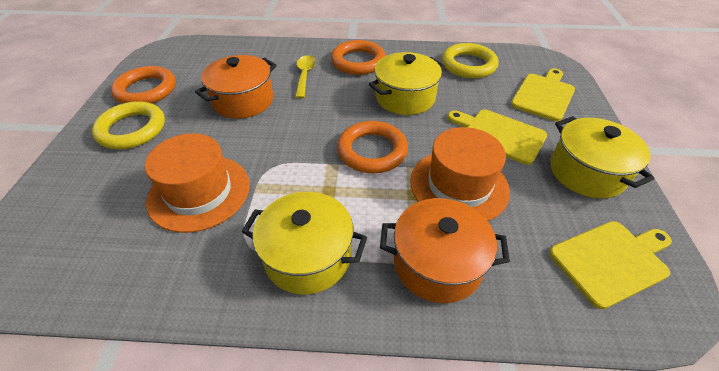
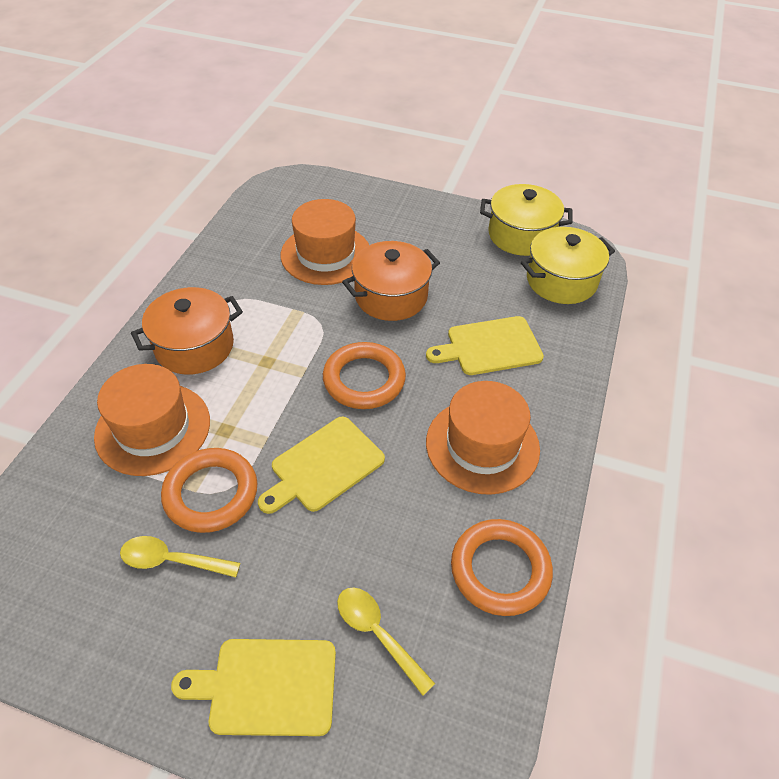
orange hat: [145,133,250,233] [410,127,510,221] = 2 -> [94,364,210,476] [281,199,369,285] [426,381,540,495] = 3
yellow pot: [242,192,368,295] [369,52,444,115] [550,116,655,199] = 3 -> [480,184,573,256] [521,227,615,304] = 2
yellow ring: [92,101,165,149] [442,43,499,79] = 2 -> none = 0
yellow spoon: [295,55,316,99] = 1 -> [120,536,240,577] [337,588,435,696] = 2

